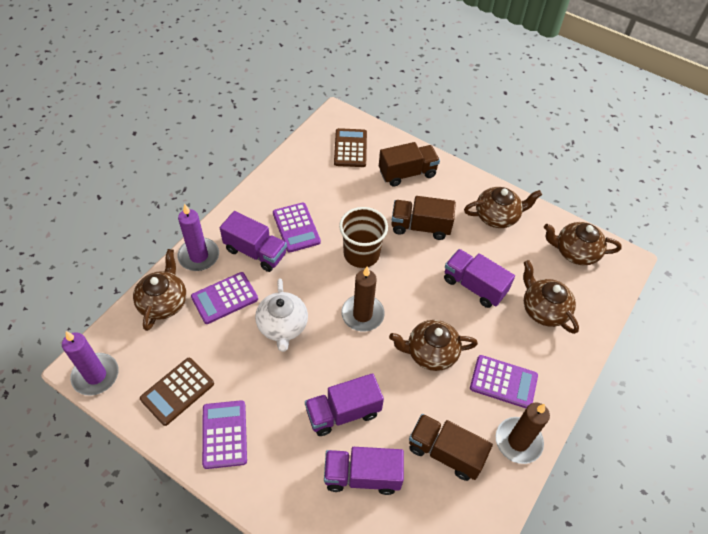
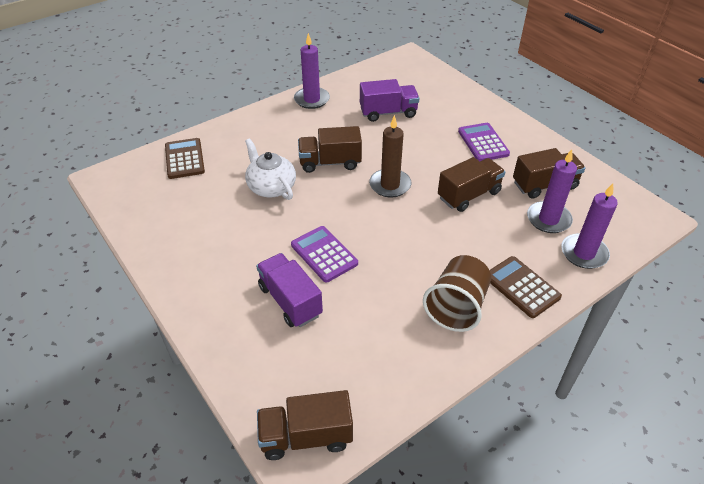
brown candle: [341,267,385,331] [496,403,550,464] = 2 -> [369,115,411,198] = 1
brown teapot: [133,249,186,331] [389,320,478,371] [464,187,542,228] [523,260,579,334] [544,222,622,265] = 5 -> none = 0
brown truck: [379,142,440,187] [392,196,456,240] [409,414,493,481] = 3 -> [257,390,353,460] [298,126,362,173] [438,157,505,212] [513,148,585,199] = 4
purple calculator: [191,272,258,324] [202,400,247,469] [273,203,321,253] [470,355,538,408] = 4 -> [291,226,358,283] [458,123,510,161] = 2
purple candle: [62,331,119,396] [177,204,219,271] = 2 -> [294,33,330,109] [527,149,577,233] [561,183,618,269] = 3
purple truck: [220,211,287,272] [305,373,384,436] [324,447,404,495] [444,249,515,308] = 4 -> [256,253,323,327] [360,79,419,122] = 2

